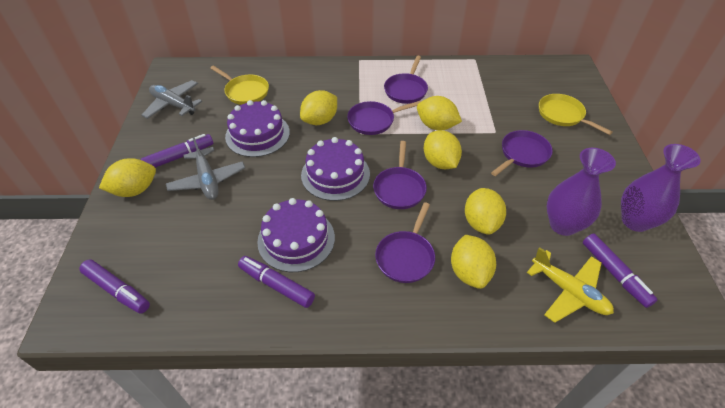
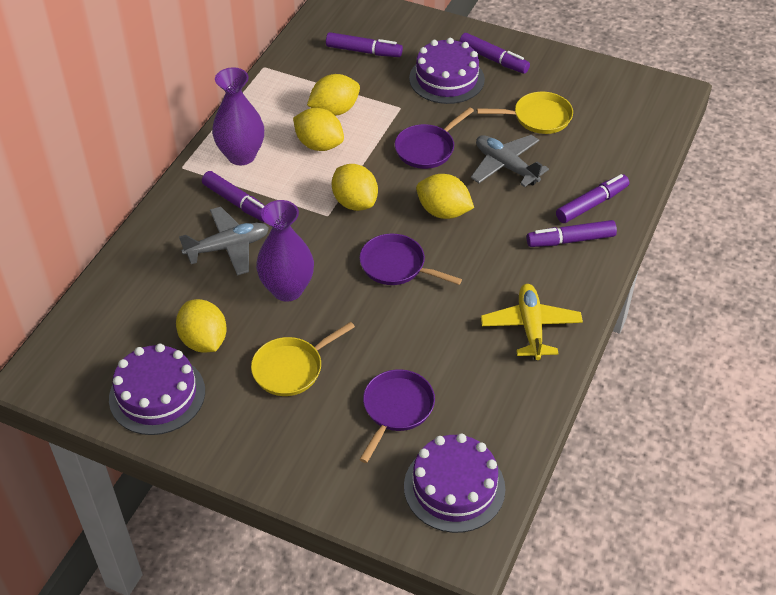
purple marker: [79,259,150,314] [141,134,213,168] [238,256,315,308] [583,234,657,308] = 4 -> [202,171,265,223] [326,32,403,57] [459,33,530,74] [527,220,617,247] [556,174,629,223] = 5
purple pan: [347,101,421,135] [373,141,427,209] [375,202,435,283] [384,56,428,104] [491,130,553,176] = 5 -> [359,369,435,463] [360,234,462,285] [395,107,474,169] = 3
yellow lemon: [99,158,156,197] [300,90,337,125] [417,96,462,130] [424,130,462,169] [451,235,496,289] [465,188,506,235] = 6 -> [176,299,227,353] [293,108,344,151] [307,74,360,116] [332,164,378,211] [416,174,474,219] = 5

